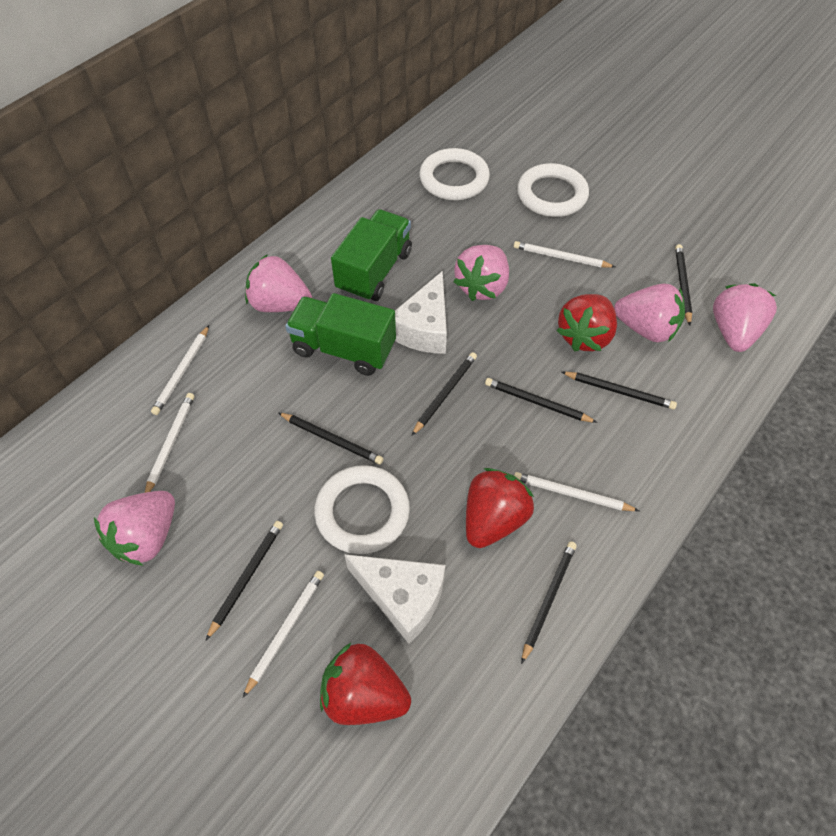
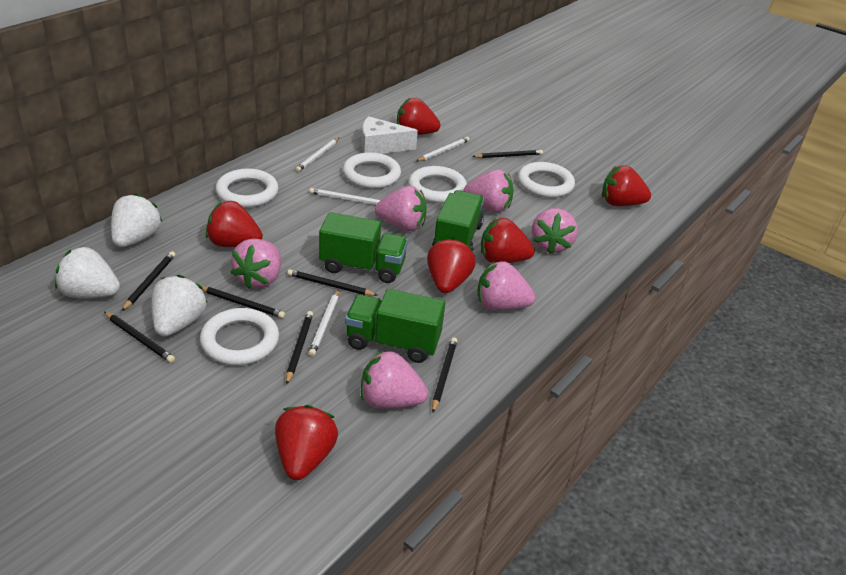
green truck: [285,293,396,376] [331,209,412,301] = 2 -> [319,212,408,283] [345,289,445,363] [432,190,484,248] = 3
pink strawberry: [94,491,175,566] [245,254,312,312] [453,245,509,301] [614,284,685,342] [713,283,777,352] = 5 -> [231,239,281,289] [361,350,428,408] [375,186,427,231] [463,169,514,213] [477,261,536,310] [532,208,578,254] = 6
red strawberry: [320,643,411,725] [466,468,534,548] [556,294,617,352] = 3 -> [206,201,263,247] [275,405,338,480] [397,98,440,135] [427,238,476,293] [481,218,535,263] [602,165,651,206] = 6
white cheese: [344,554,445,644] [395,271,447,354] = 2 -> [362,116,418,154] = 1
white pencil: [145,393,195,493] [151,325,209,415] [243,571,324,698] [514,241,615,268] [514,472,639,511] = 5 -> [295,138,339,172] [308,289,339,357] [309,188,381,205] [416,137,470,161] = 4
white ring: [314,465,410,554] [419,148,490,200] [517,163,589,217] = 3 -> [200,308,279,365] [215,168,279,208] [342,152,401,189] [408,166,467,203] [518,162,575,198] = 5
white strawberry: none = 0 -> [55,247,120,298] [111,193,162,247] [151,275,208,337] = 3

